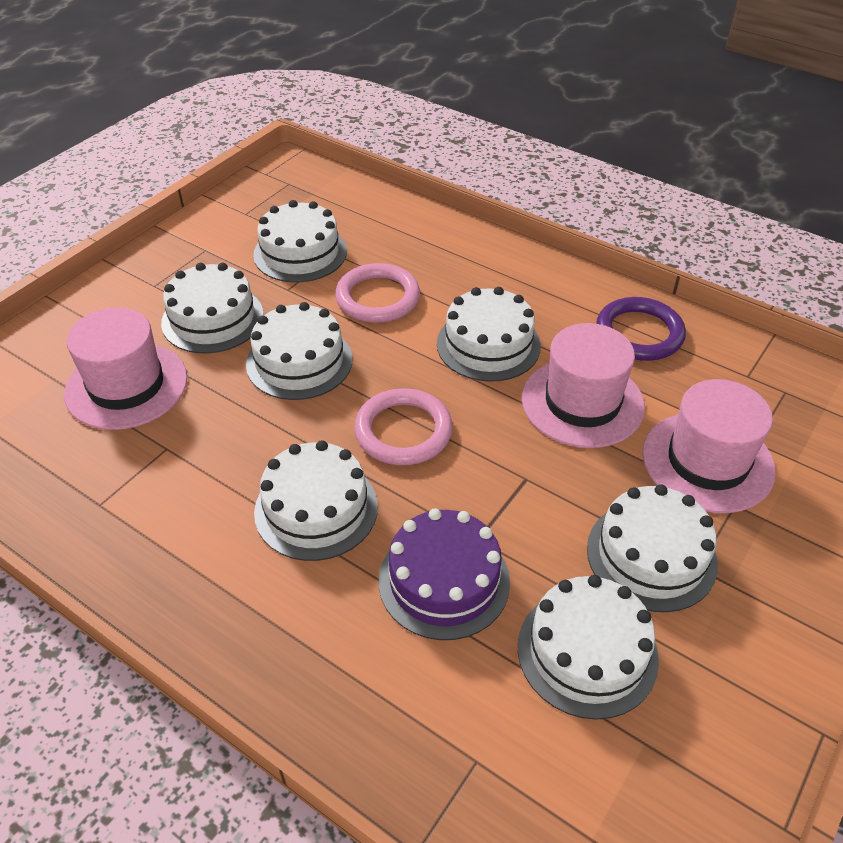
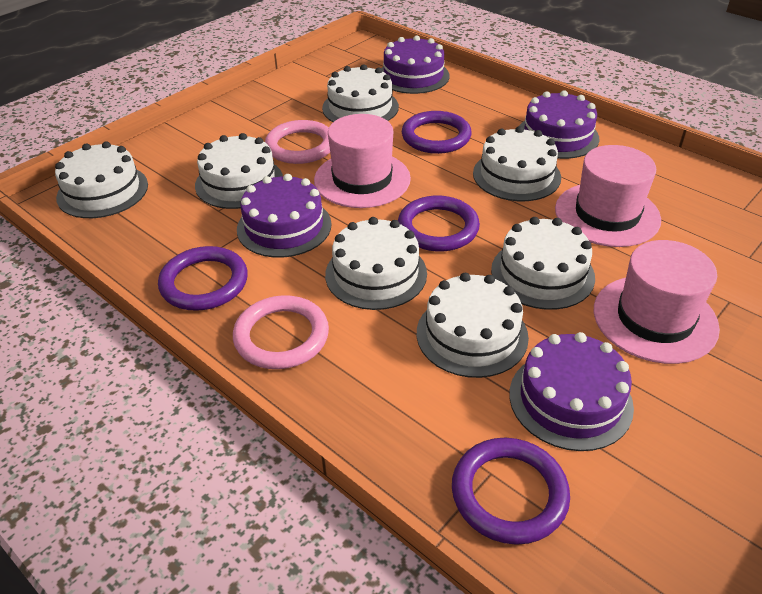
purple cake: [379,508,510,640] = 1 -> [237,174,332,258] [381,35,450,94] [509,332,634,451] [519,90,599,159] = 4
purple ring: [596,297,686,361] = 1 -> [158,246,248,311] [398,196,480,252] [402,111,472,154] [452,438,570,545] = 4

